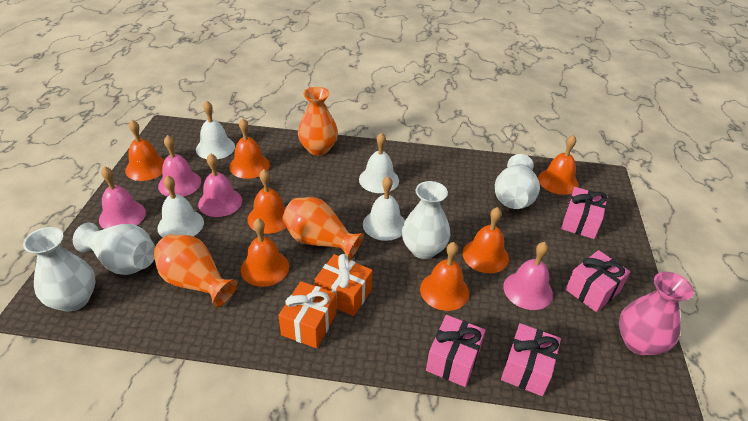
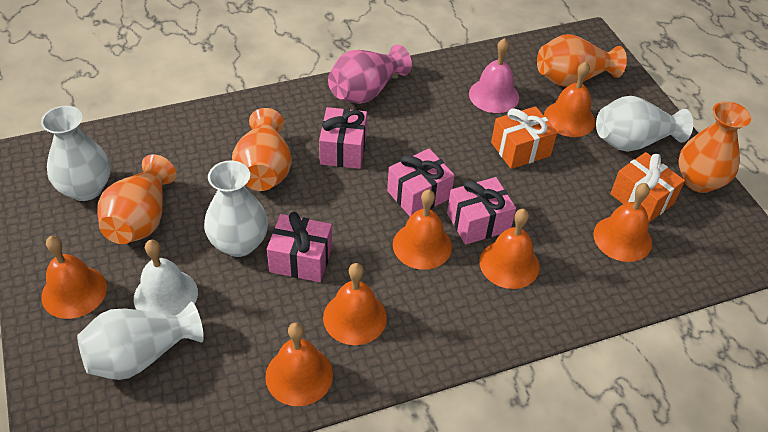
orange vase: [153,234,237,307] [283,197,364,260] [298,87,338,156] = 3 -> [97,154,177,244] [232,108,292,191] [537,34,627,87] [678,101,751,193] = 4
pink bell: [99,166,146,229] [158,135,201,197] [198,153,242,217] [503,242,553,310] = 4 -> [469,38,519,113] = 1
white bell: [157,175,204,238] [196,101,235,159] [359,132,399,193] [363,176,405,241] = 4 -> [134,240,198,315] = 1

